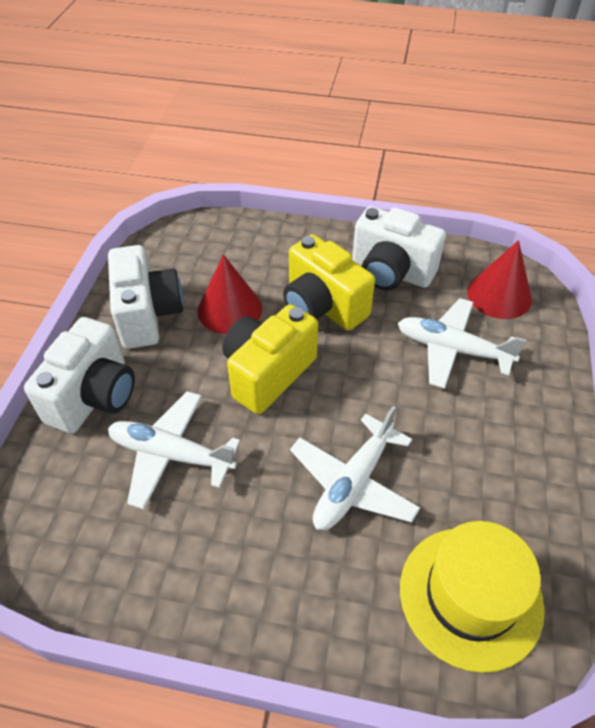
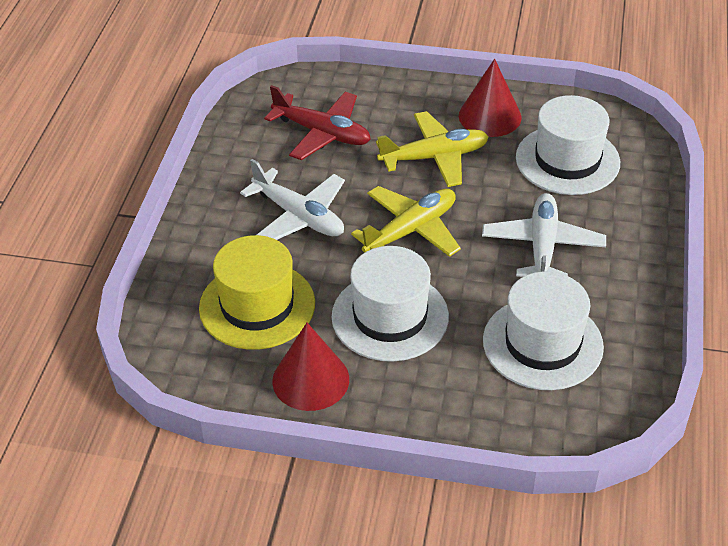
red plane: none = 0 -> [264,85,371,160] = 1
white camera: [24,317,135,434] [108,245,183,349] [352,207,446,290] = 3 -> none = 0
white hat: none = 0 -> [332,246,449,362] [483,272,604,390] [516,95,620,195] = 3
white plane: [108,391,240,509] [290,406,420,530] [398,298,527,389] = 3 -> [240,159,345,240] [482,193,606,277] = 2
yellow camera: [222,304,318,414] [283,234,375,331] = 2 -> none = 0
yellow plane: none = 0 -> [351,186,461,257] [376,111,489,187] = 2

